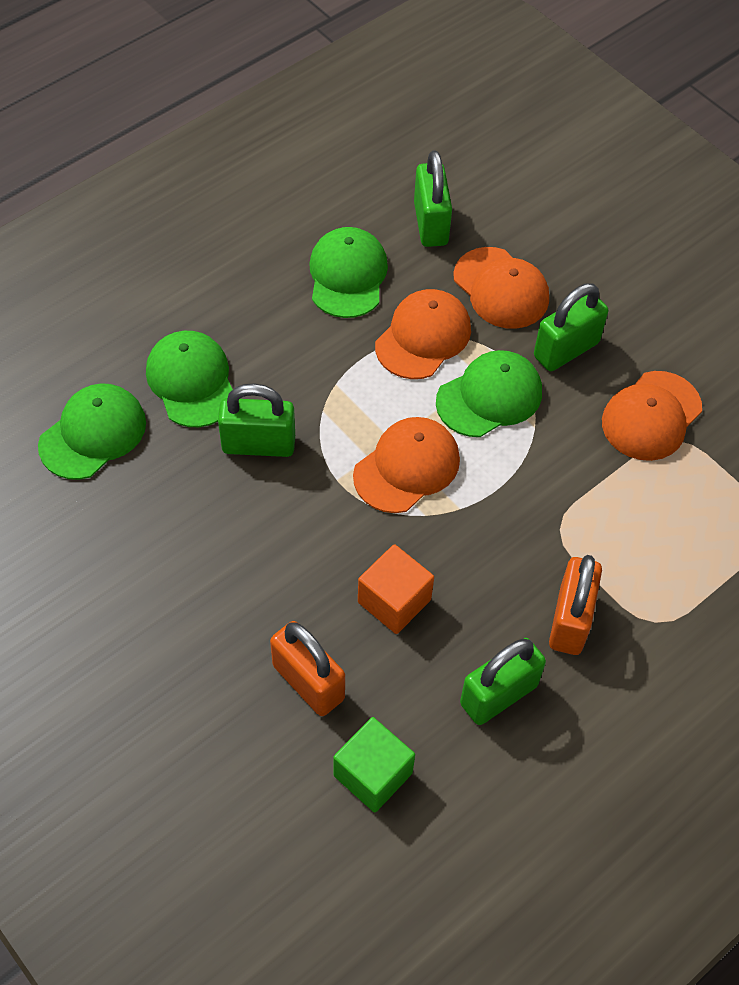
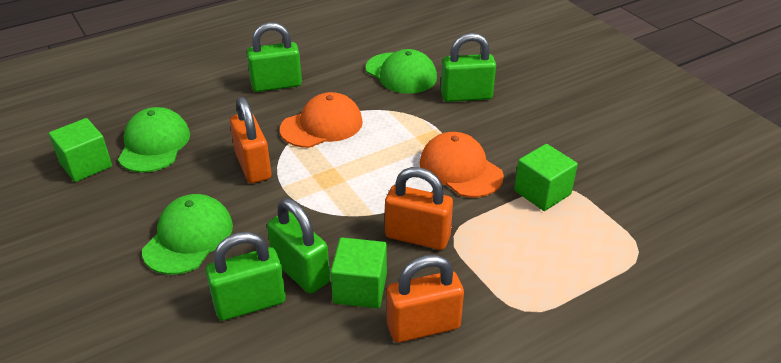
green cap: [38,383,146,480] [146,331,233,427] [309,227,388,318] [436,350,542,437] = 4 -> [118,107,190,173] [142,194,233,275] [366,49,437,94] = 3
green cube: [334,717,415,812] = 1 -> [49,118,112,182] [331,237,387,308] [514,144,578,211] = 3
orange cap: [353,417,460,513] [375,289,471,379] [453,247,549,329] [602,371,702,461] = 4 -> [280,92,363,148] [420,132,504,197] = 2
orange cube: [358,544,434,634] = 1 -> none = 0
orange padlock: [270,621,345,716] [549,555,602,655] = 2 -> [230,97,271,183] [385,167,453,250] [387,255,464,343] = 3

